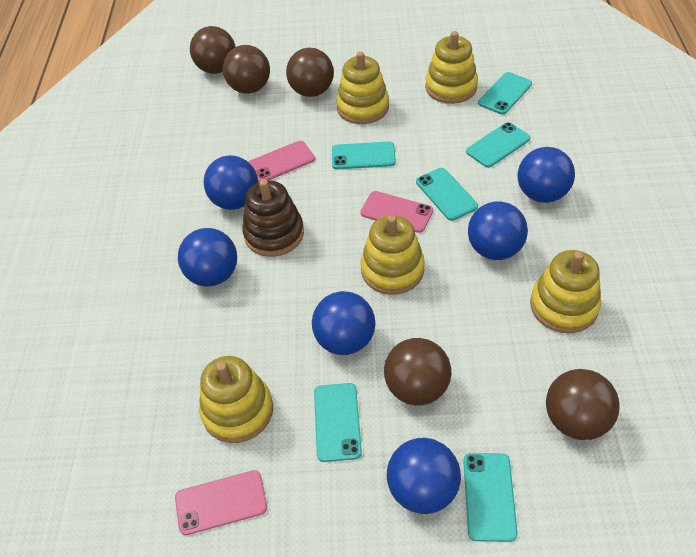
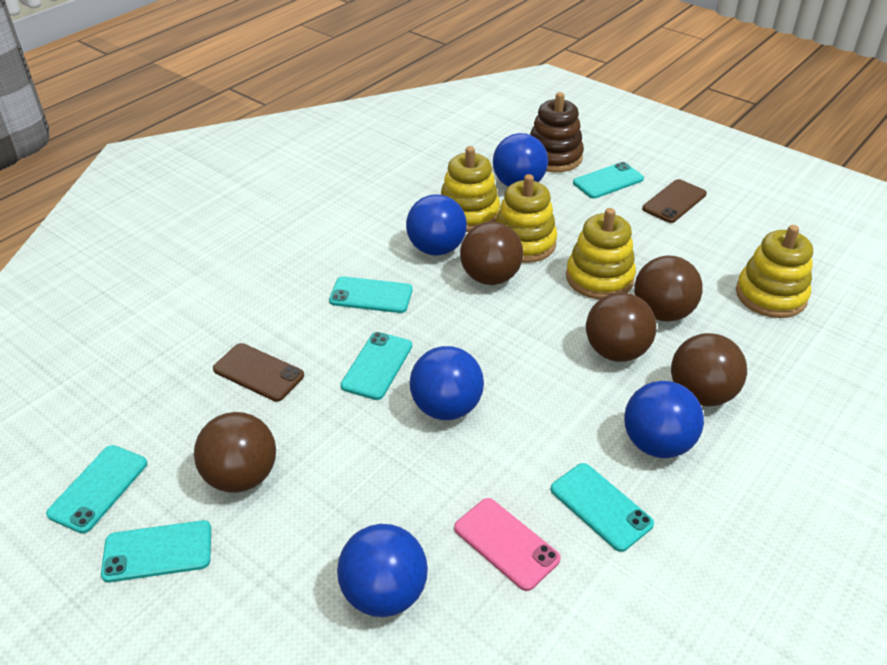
blue ball: [178,228,237,286] [204,155,258,210] [312,291,375,355] [387,438,461,514] [468,201,528,260] [518,147,575,203] = 6 -> [337,524,428,617] [406,194,467,256] [410,346,484,420] [493,133,548,187] [624,381,704,458] = 5
brown phone: none = 0 -> [213,343,304,401] [642,179,707,223] = 2
pink phone: [175,470,267,535] [249,141,315,182] [360,191,433,233] = 3 -> [454,498,561,591] = 1
yellow stacking toy: [199,356,273,443] [336,51,389,124] [360,215,425,295] [425,31,478,104] [530,250,601,333] = 5 -> [441,146,500,232] [496,174,557,263] [566,208,636,299] [736,225,813,318] = 4

